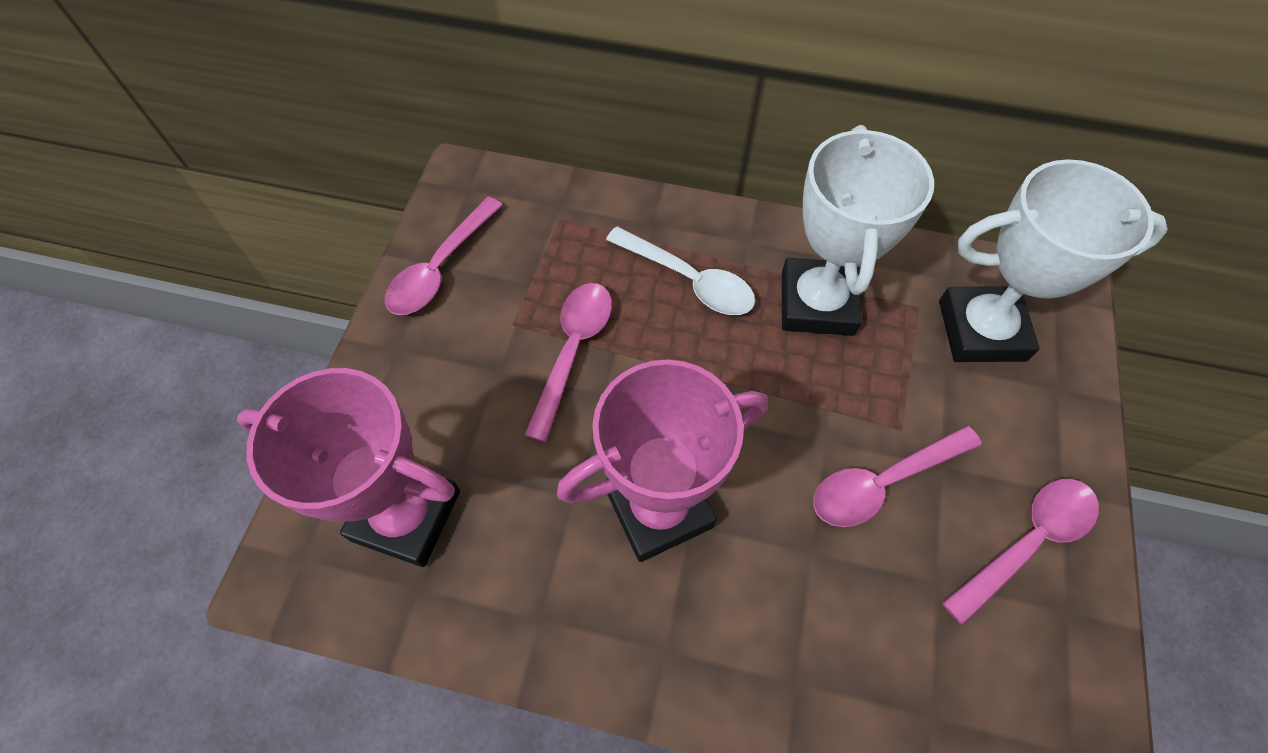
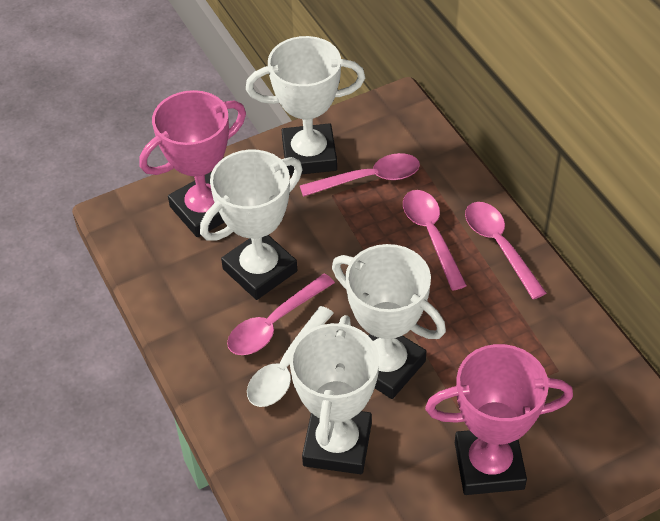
white trophy: [782,125,934,336] [939,159,1168,362] = 2 -> [200,149,302,300] [246,36,365,176] [289,315,379,474] [332,244,446,399] = 4

